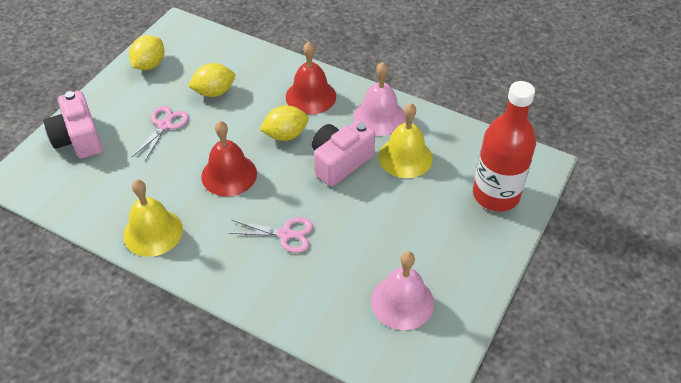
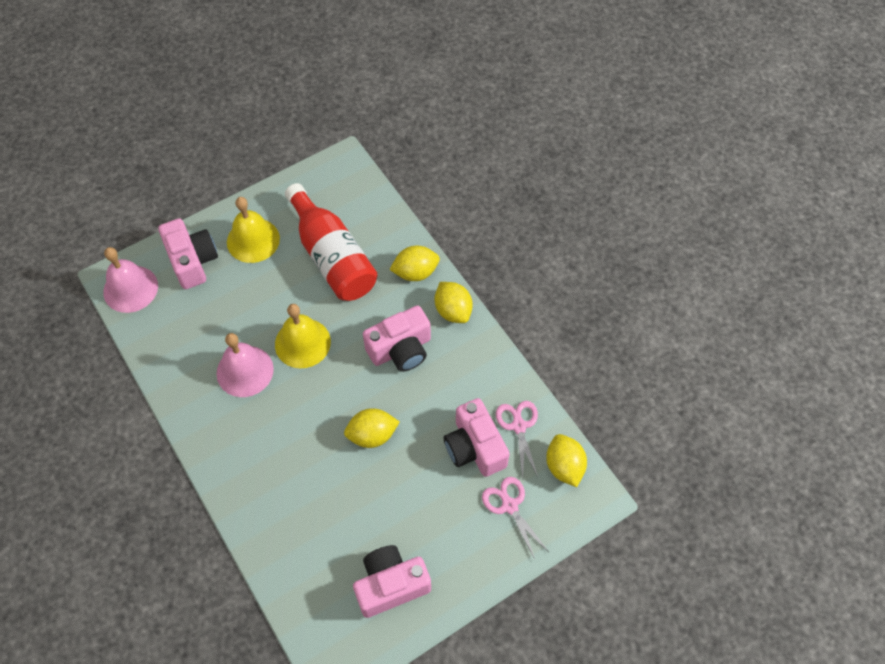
pink camera: [44,91,103,159] [312,120,375,187] = 2 -> [158,218,218,289] [353,545,431,618] [363,305,431,372] [444,398,510,477] = 4
red bell: [201,121,257,196] [286,42,336,115] = 2 -> none = 0
yellow lemon: [129,35,164,70] [188,63,235,97] [260,105,309,141] = 3 -> [344,408,399,448] [389,246,440,281] [435,282,473,323] [546,434,587,487] = 4

